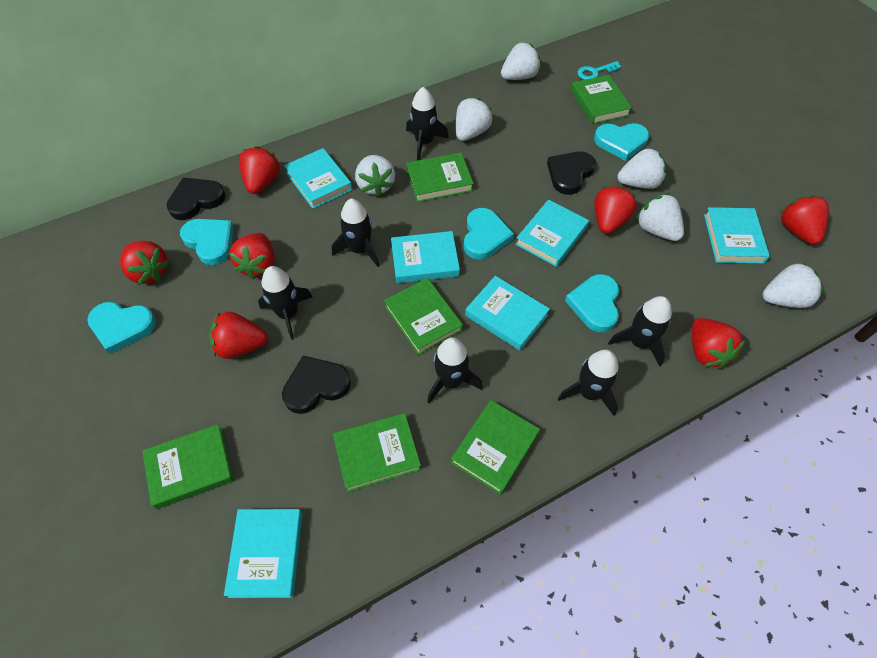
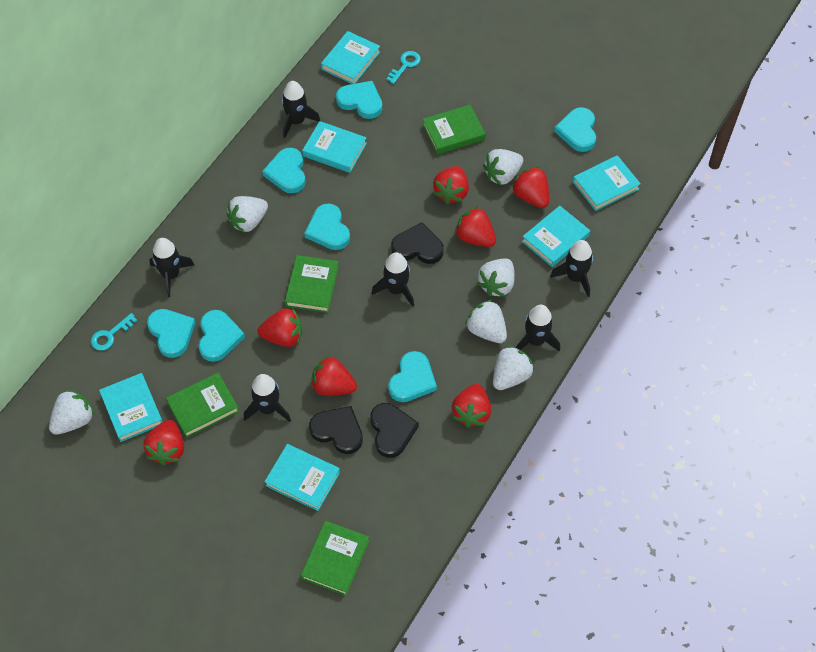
green book: [142,424,234,509] [333,413,421,492] [384,278,463,355] [406,152,474,202] [451,400,540,495] [571,75,632,124] = 6 -> [166,372,239,438] [285,255,339,313] [301,521,369,596] [423,105,485,154] = 4
turquoise heart: [87,302,156,354] [180,219,234,265] [464,208,514,260] [565,274,619,332] [594,123,649,161] = 5 -> [147,309,196,358] [198,310,245,362] [262,148,306,193] [304,204,350,250] [336,81,382,119] [388,351,437,402] [554,107,596,152] = 7
turquoise key: [578,61,621,80] = 1 -> [91,313,137,351] [387,51,421,84] = 2

